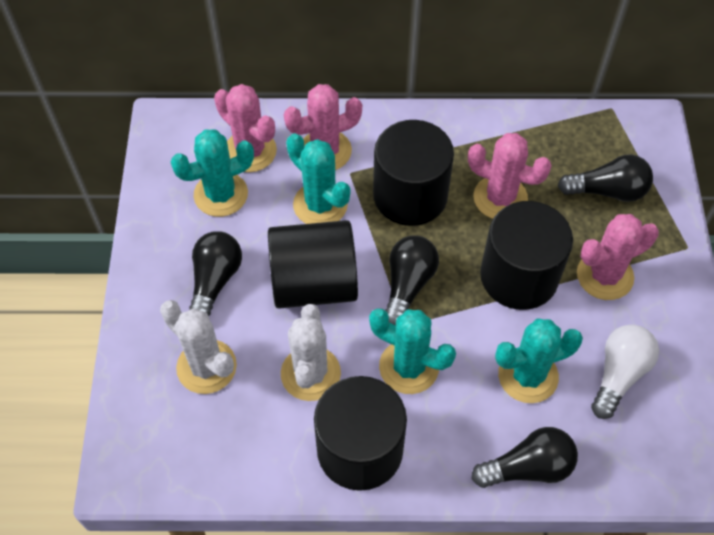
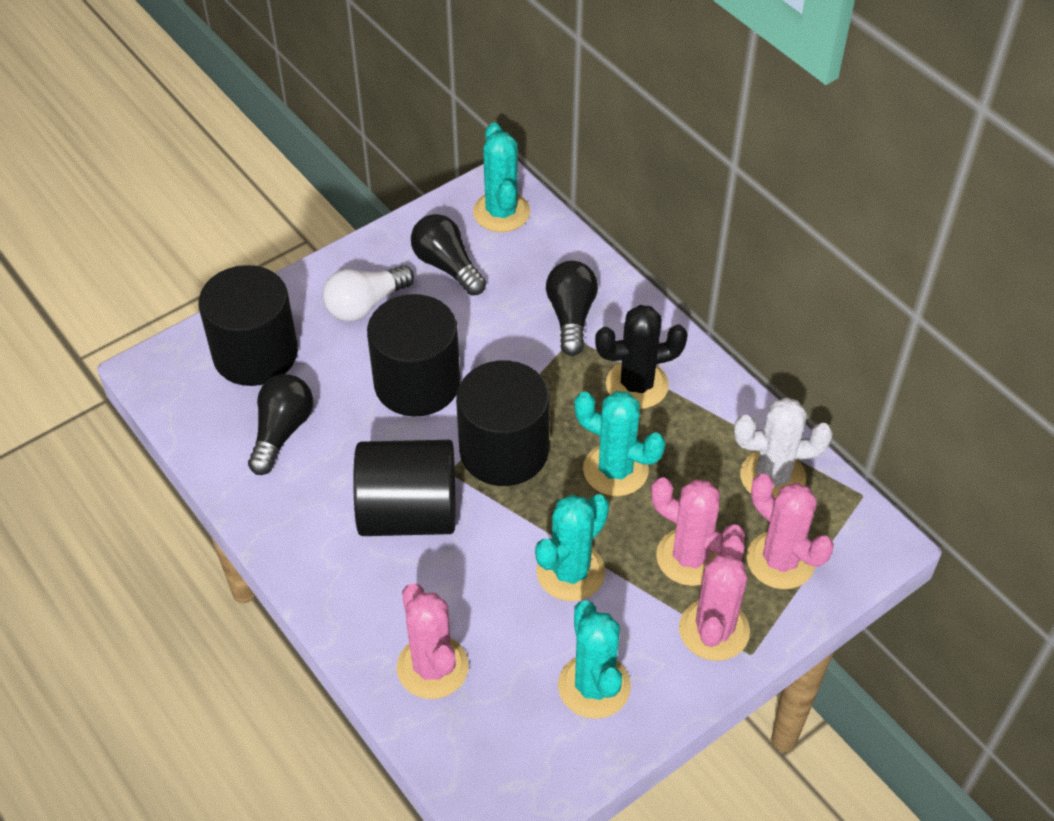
black cactus: none = 0 -> [595,305,688,409] = 1
black light bulb: [189,231,242,316] [385,235,439,326] [472,427,578,488] [558,154,653,202] = 4 -> [248,374,313,475] [411,214,486,295] [546,261,598,356] = 3
white cactus: [160,300,237,394] [281,304,341,401] = 2 -> [734,397,833,499] = 1

